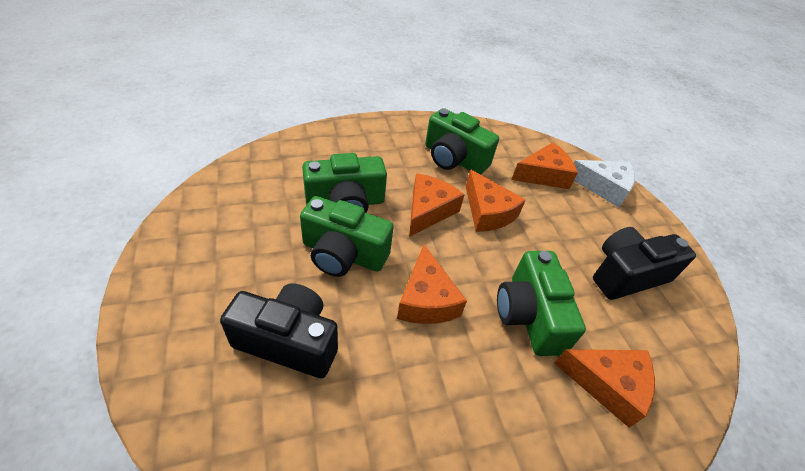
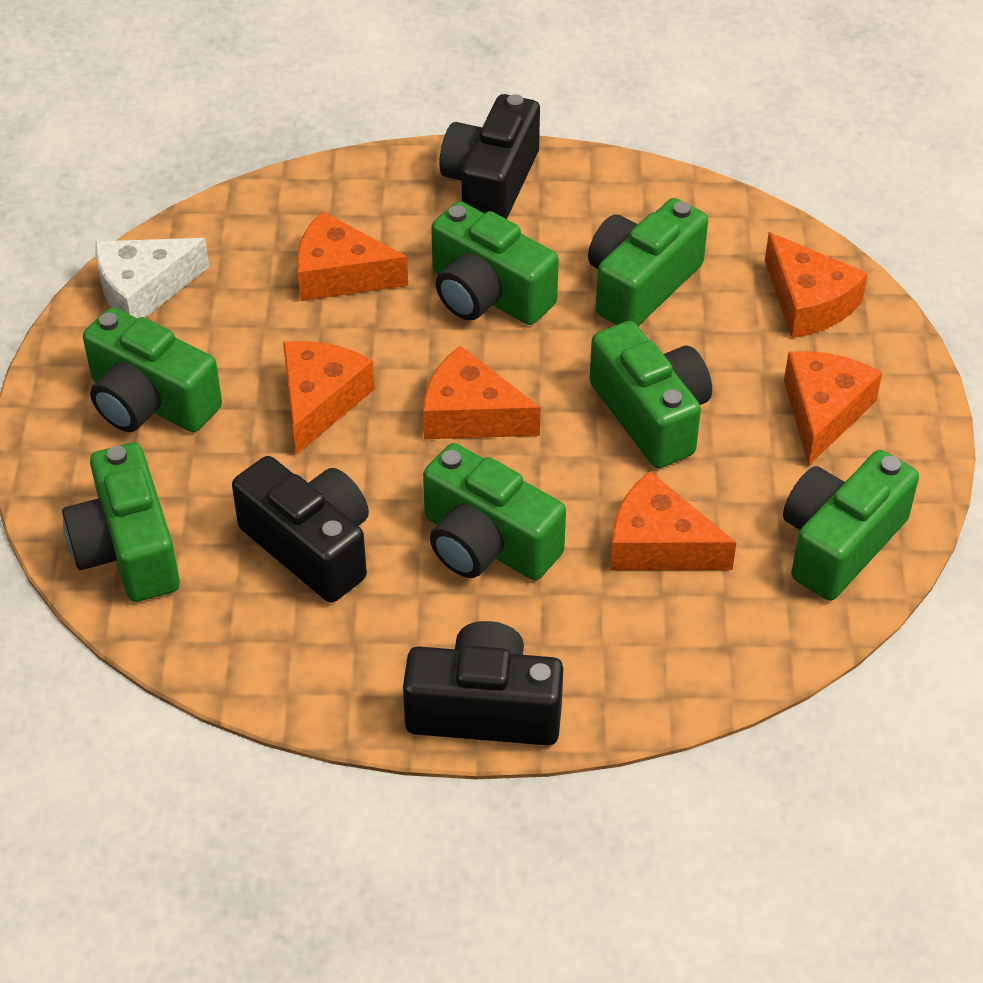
black camera: [220,283,338,378] [593,227,696,300] = 2 -> [232,456,369,603] [403,621,563,746] [439,94,540,219] = 3
green camera: [300,196,394,277] [302,153,387,213] [425,108,499,174] [497,251,586,356] = 4 -> [62,442,180,602] [83,307,222,432] [423,443,566,580] [431,201,559,325] [588,198,708,326] [589,321,712,468] [783,450,919,601] = 7
orange cheese: [397,244,467,324] [409,173,465,237] [466,169,526,232] [511,142,578,189] [554,349,655,428] = 5 -> [283,341,375,455] [297,211,408,301] [423,345,541,439] [610,471,737,570] [765,232,868,338] [784,351,882,466] = 6

